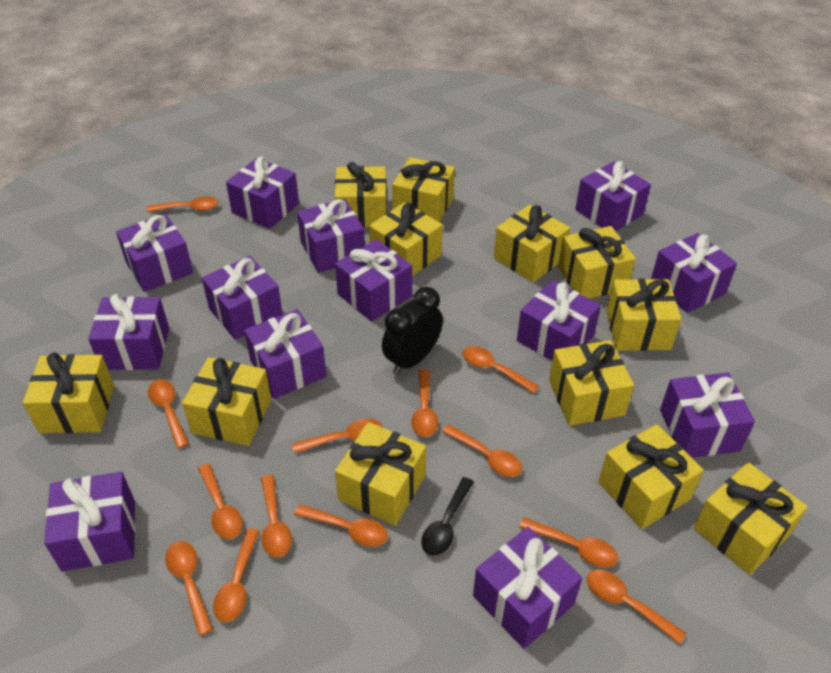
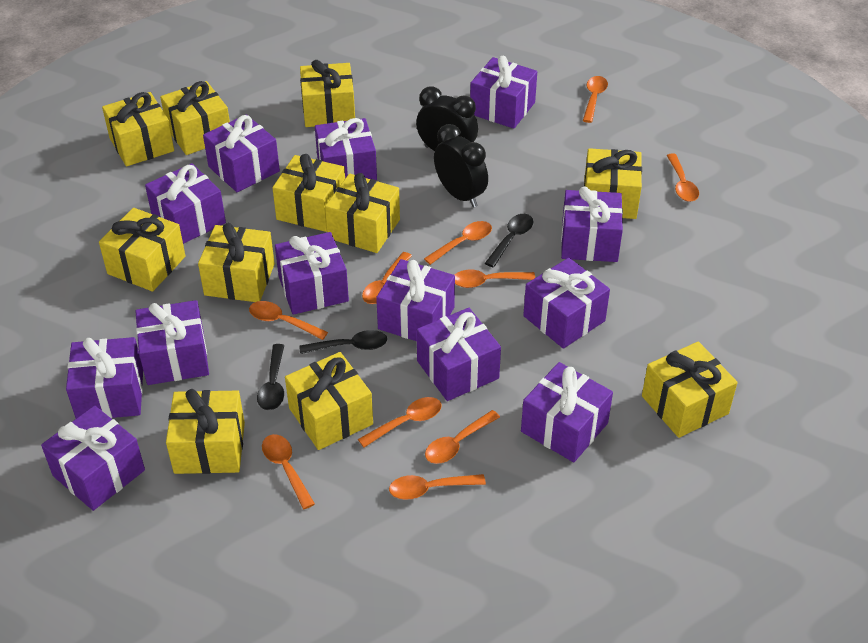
black clock: [382,287,443,374] = 1 -> [416,86,478,151] [434,124,488,208] = 2
black spoon: [421,477,474,556] = 1 -> [257,344,284,410] [299,330,387,354] [485,214,534,267] = 3
orange spoon: [147,197,218,212] [148,379,189,449] [165,541,213,636] [198,463,243,539] [213,528,259,622] [261,475,292,558] [292,419,383,453] [294,504,388,547] [411,369,438,437] [442,424,522,477] [462,346,539,393] [519,517,618,568] [587,570,686,644] = 13 -> [249,301,328,340] [262,434,315,509] [358,397,441,447] [362,252,412,304] [389,474,486,500] [424,221,492,265] [425,410,500,464] [455,270,535,288] [583,76,608,123] [667,154,699,202] = 10
yellow gift: [23,352,114,433] [182,357,271,446] [335,162,387,227] [335,422,426,526] [369,202,443,276] [392,157,455,223] [494,205,570,283] [549,340,634,426] [558,226,636,299] [598,424,704,529] [606,278,681,351] [694,462,807,575] = 12 -> [99,208,185,292] [102,92,174,166] [160,81,230,155] [166,389,245,474] [198,223,275,302] [272,154,345,232] [285,352,373,450] [300,60,355,127] [325,173,400,253] [584,148,642,219] [642,341,738,438] = 11

